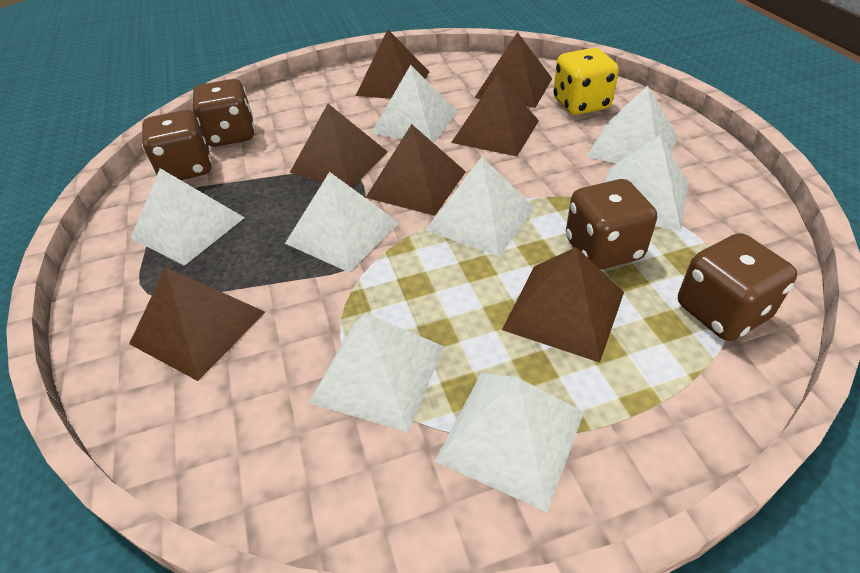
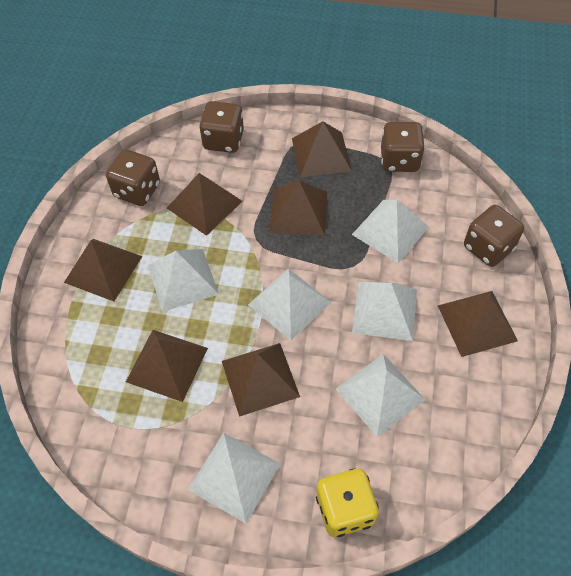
white pyramid: [130,168,245,266] [285,172,399,273] [309,313,444,432] [371,65,457,143] [426,157,535,257] [435,373,584,512] [586,86,678,164] [605,135,688,231] = 8 -> [148,249,219,312] [188,433,280,523] [248,268,331,341] [336,354,425,437] [352,200,429,263] [352,282,417,341] = 6

